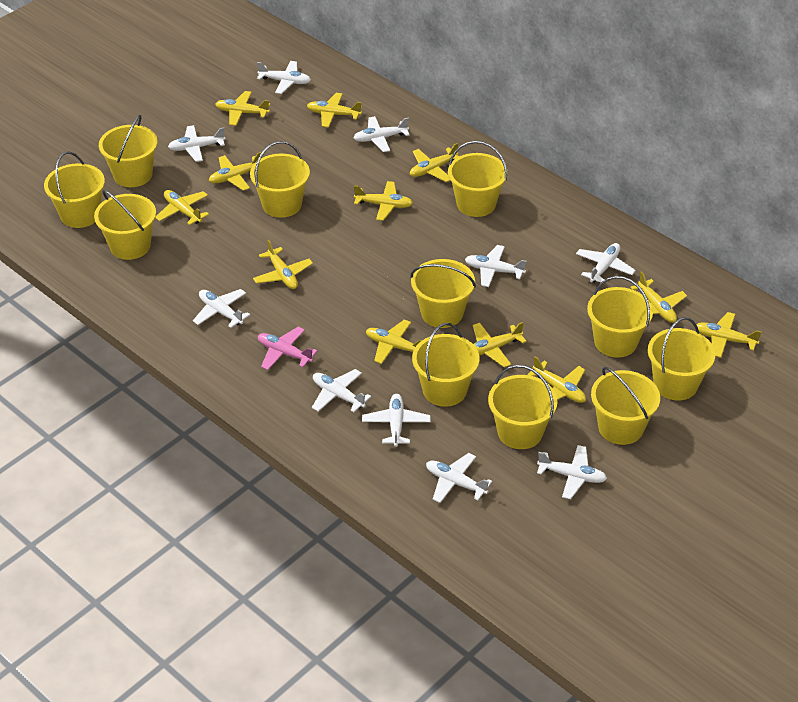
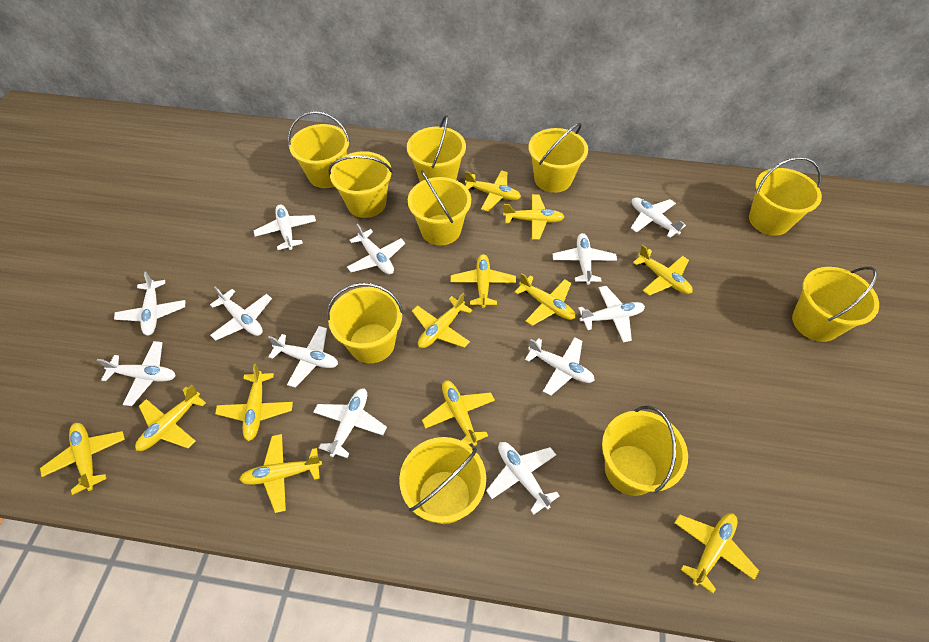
pink plane: [258,327,317,370] = 1 -> none = 0
white plane: [168,125,225,162] [193,289,250,328] [257,61,311,94] [312,369,371,412] [353,116,410,152] [362,394,430,447] [426,453,492,503] [465,245,526,287] [537,445,607,499] [576,243,636,283] = 10 -> [97,341,176,406] [114,272,185,336] [210,286,272,341] [254,204,316,250] [268,326,338,388] [313,388,387,458] [347,224,405,275] [486,442,560,515] [525,337,595,396] [552,233,617,285] [578,286,645,343] [631,198,686,238] = 12
yellow bucket: [44,152,105,228] [94,190,156,260] [99,115,158,187] [250,141,310,218] [410,259,476,328] [412,323,479,407] [448,141,508,217] [488,365,558,449] [587,276,653,358] [591,367,660,445] [648,317,715,400] = 11 -> [288,111,350,188] [327,283,404,363] [328,151,393,218] [399,437,486,524] [407,115,466,182] [408,170,471,245] [529,123,588,193] [602,406,688,496] [749,157,822,236] [792,266,879,342] = 10

